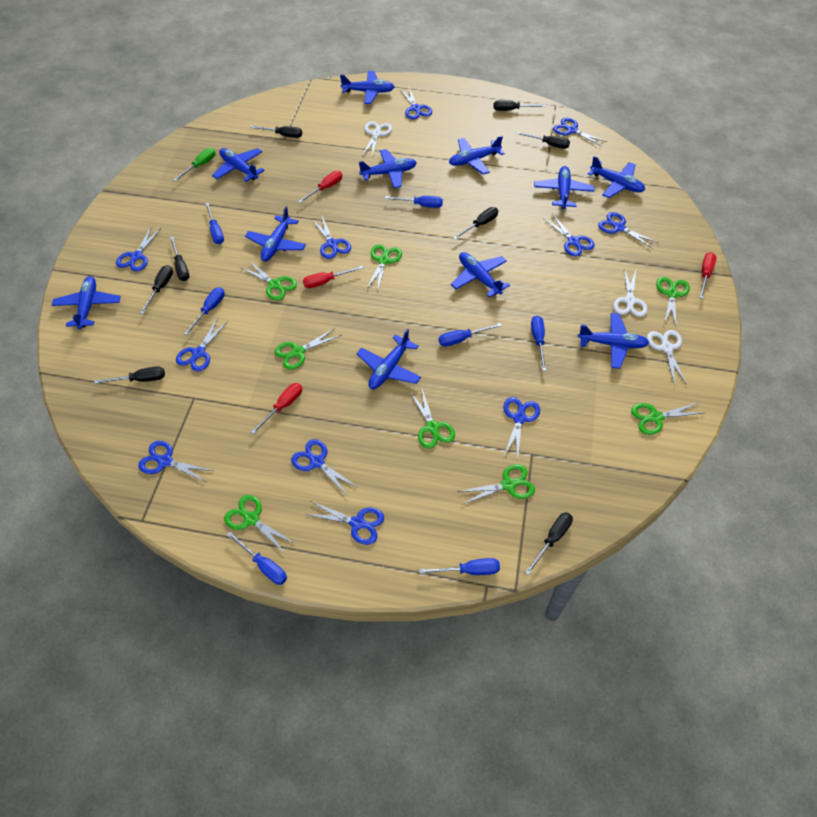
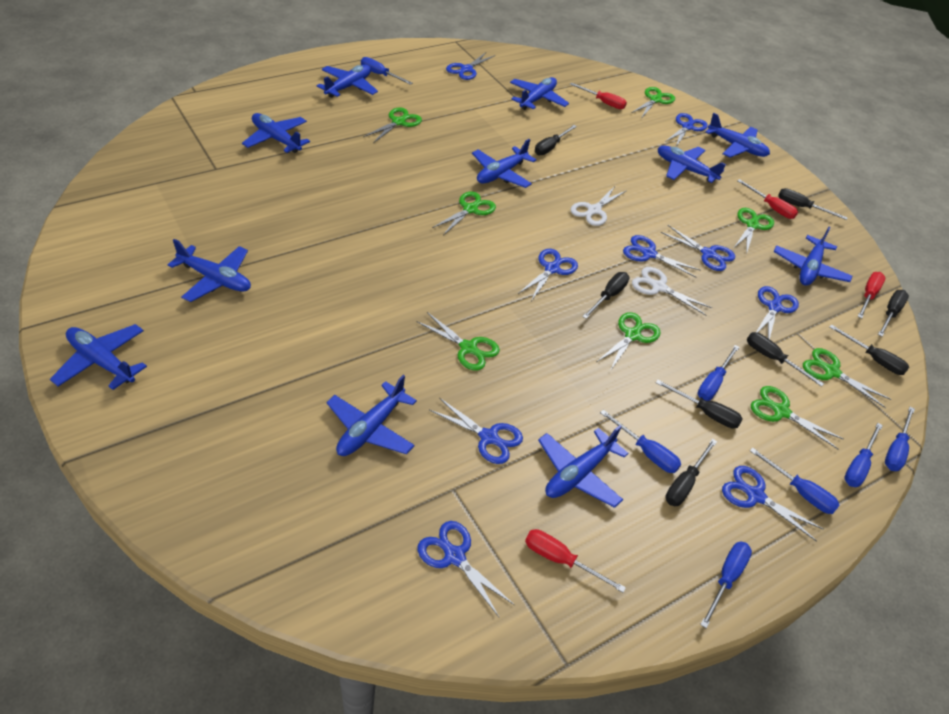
blue scissors: [116,226,161,271] [138,441,213,482] [176,318,228,371] [291,439,359,496] [305,501,384,545] [312,216,351,259] [400,87,432,119] [503,397,540,461] [543,214,594,257] [553,118,607,147] [598,212,659,249] = 11 -> [418,521,514,617] [429,398,523,464] [446,52,495,80] [518,249,578,301] [623,235,701,278] [661,225,735,271] [665,113,708,146] [722,466,823,542] [756,286,799,339] = 9
green screwdriver: [173,148,216,181] = 1 -> none = 0
white scissors: [362,121,392,158] [613,268,647,317] [647,330,687,385] = 3 -> [570,186,627,226] [632,267,712,315] = 2

